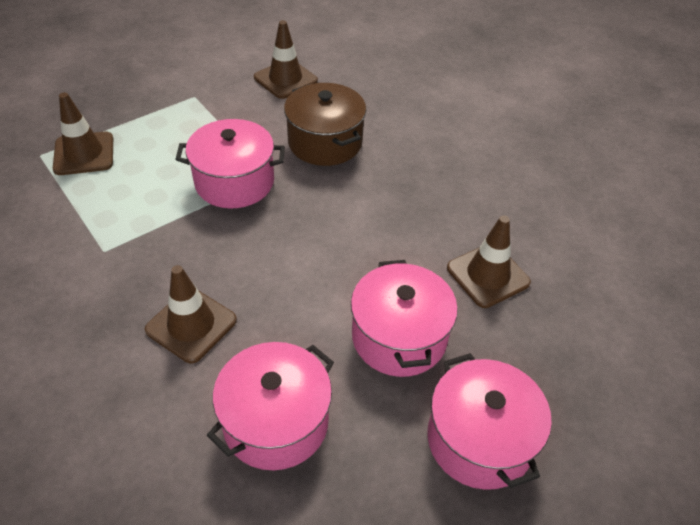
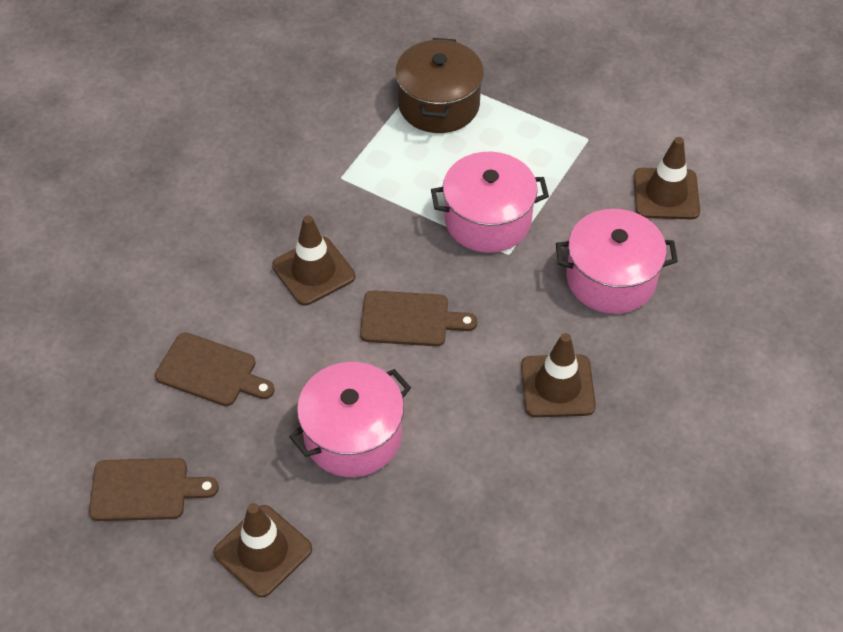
brown cutting board: none = 0 -> [89,458,219,521] [155,332,275,406] [360,290,477,346] = 3
pink pot: [175,119,285,209] [207,342,334,470] [351,260,458,377] [427,353,552,490] = 4 -> [289,362,411,477] [431,152,549,253] [556,209,678,314] = 3

